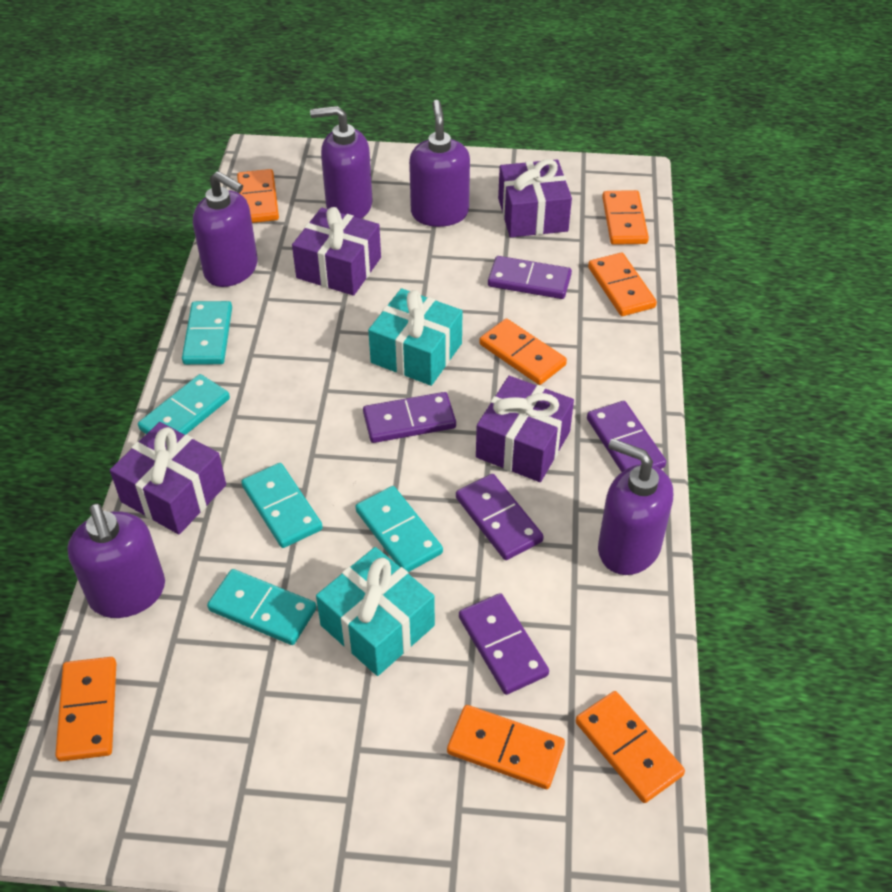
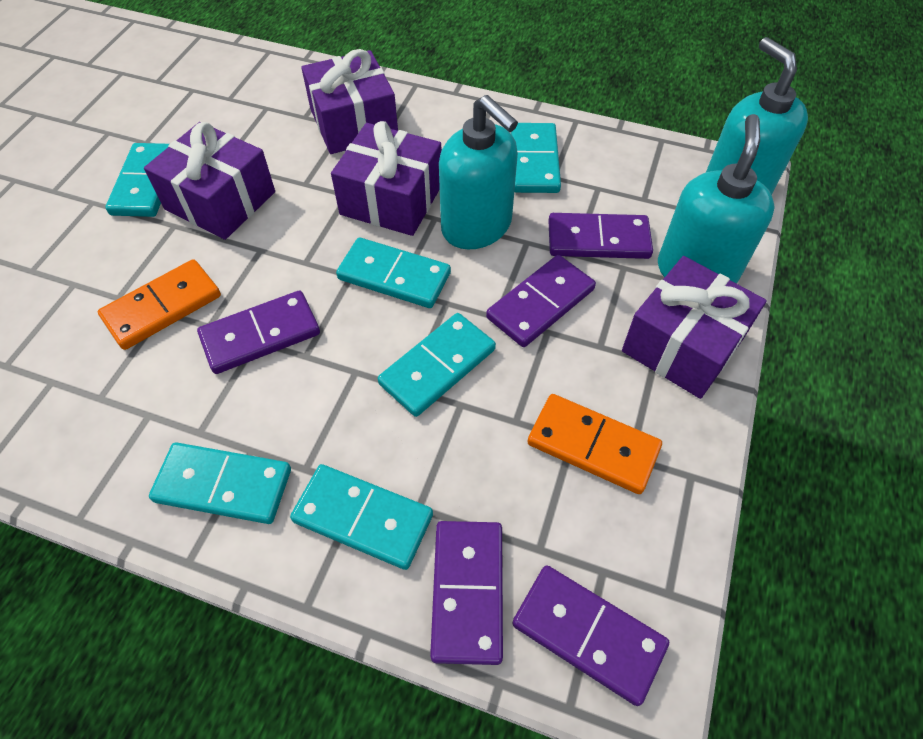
orange domino: [55,657,117,761] [237,169,279,223] [447,705,565,789] [479,319,567,385] [576,691,685,803] [588,253,657,316] [602,190,649,245] = 7 -> [97,259,221,350] [528,394,662,494] = 2
purple soap dispenser: [67,504,165,618] [193,171,258,287] [310,106,373,219] [409,100,470,227] [598,438,673,575] = 5 -> none = 0
turquoise domino: [138,374,230,435] [182,301,232,365] [207,569,317,645] [241,463,323,548] [355,486,443,572] = 5 -> [105,143,169,217] [149,442,291,524] [290,464,433,570] [336,237,451,308] [378,313,496,417] [511,123,561,193] = 6
turquoise gift: [316,547,435,676] [368,288,462,386] = 2 -> none = 0
turquoise soap dispenser: none = 0 -> [439,95,518,249] [658,114,775,284] [706,37,808,195] = 3

